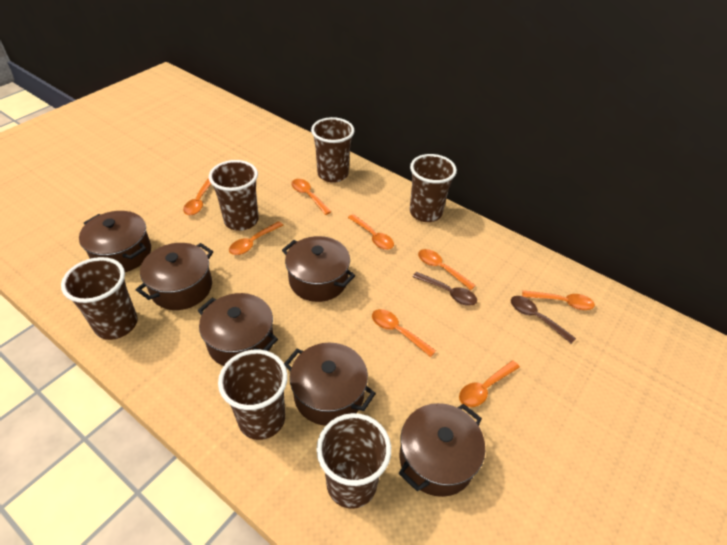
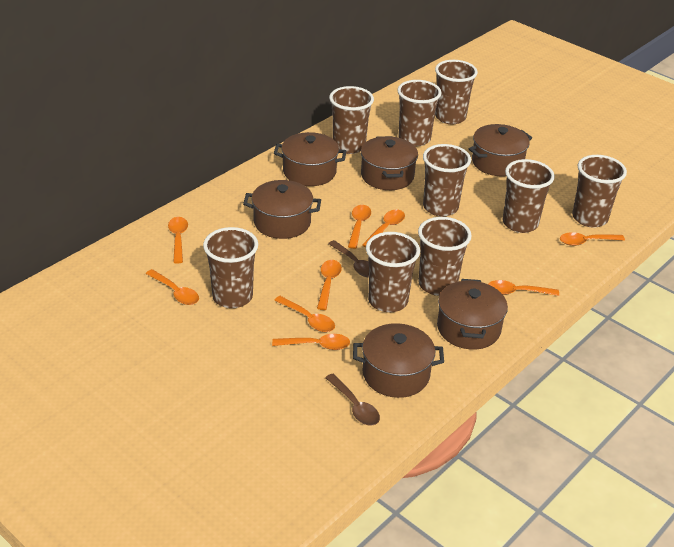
brown cup: [61,257,138,340] [209,160,259,231] [218,349,288,440] [311,117,354,183] [316,413,391,509] [410,154,457,222] = 6 -> [203,227,258,308] [329,86,374,154] [366,232,420,312] [397,80,441,147] [418,217,472,296] [423,144,471,217] [435,60,478,124] [502,159,555,233] [572,155,627,227] = 9
orange spoon: [183,178,211,215] [229,221,284,255] [291,179,332,215] [348,214,394,250] [372,309,436,357] [418,249,476,290] [459,360,520,407] [522,290,595,310] = 8 -> [146,269,199,305] [168,217,188,263] [272,334,350,350] [274,296,335,332] [317,260,342,310] [348,205,371,249] [362,210,405,247] [488,280,559,296] [560,232,625,246] = 9

